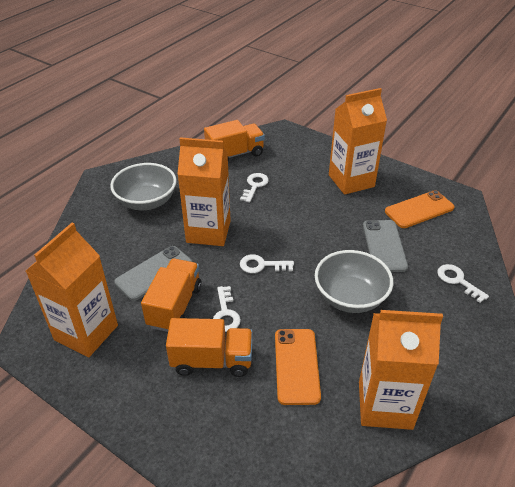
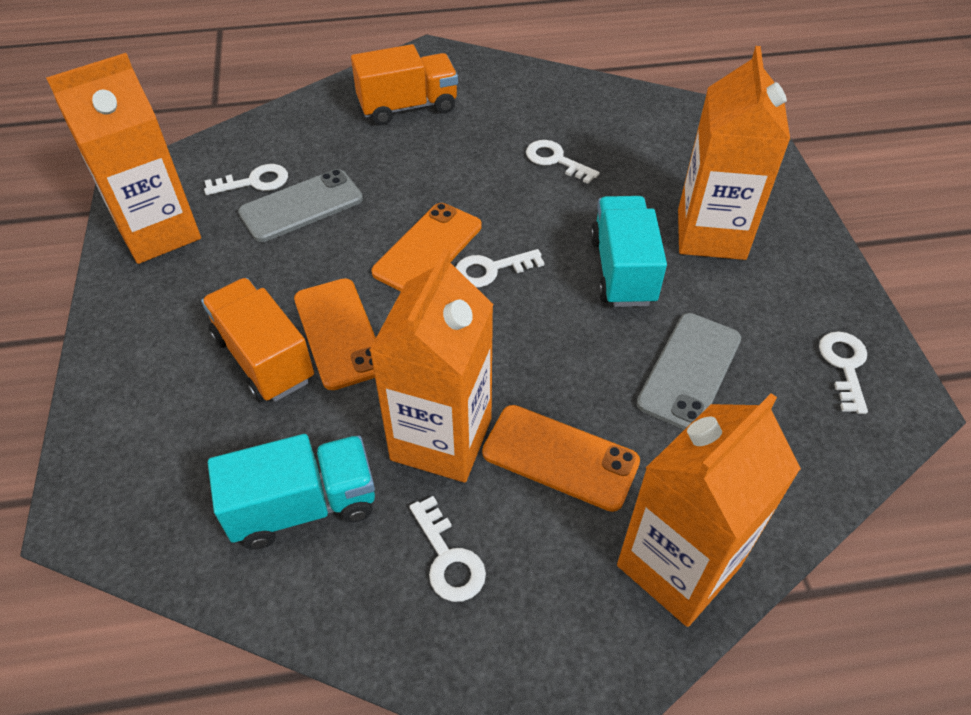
grey bowl: [110,163,176,210] [315,250,393,313] = 2 -> none = 0
orange phone: [275,329,321,405] [385,190,455,228] = 2 -> [294,278,376,390] [372,203,482,291] [482,405,640,512] = 3
orange truck: [141,259,202,332] [166,318,253,377] [204,120,265,162] = 3 -> [201,278,314,402] [351,44,458,125] = 2
turquoise truck: none = 0 -> [208,434,375,550] [590,196,667,307] = 2
white key: [213,286,241,332] [240,173,269,203] [240,254,294,273] [437,264,489,303] = 4 -> [204,164,288,195] [409,496,486,602] [455,249,544,287] [526,140,600,184] [819,331,868,414] = 5

